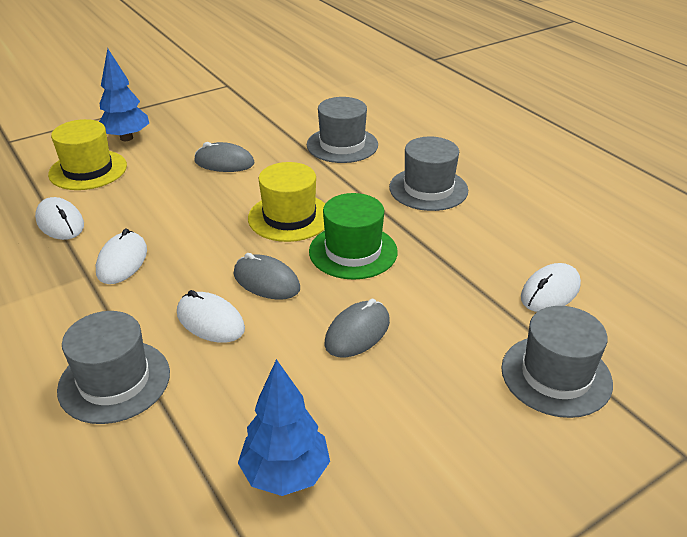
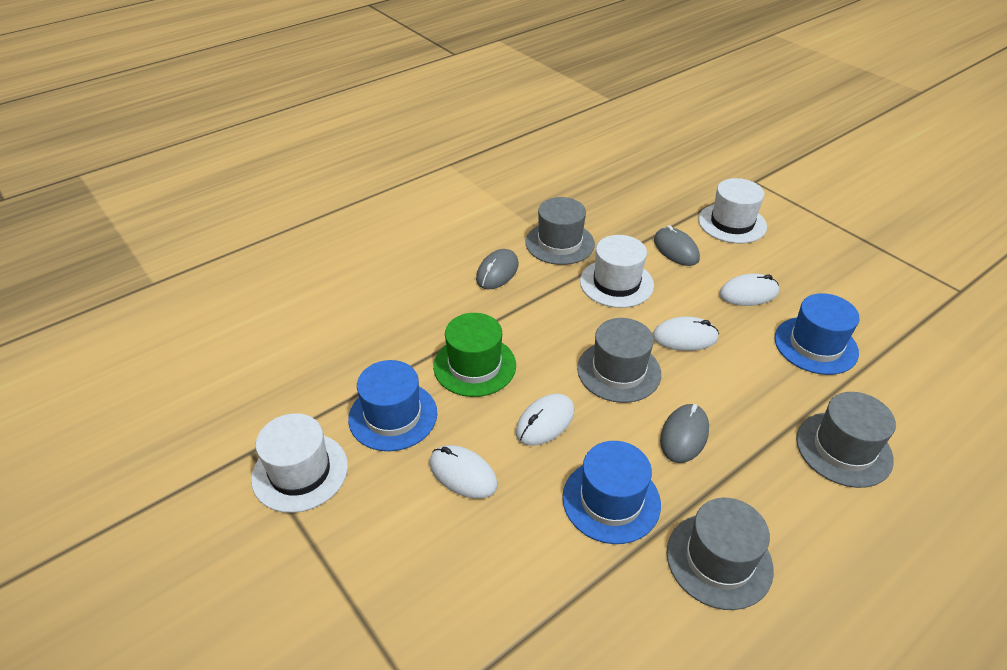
blue hat: none = 0 -> [348,360,437,451] [562,441,661,544] [775,293,860,375] = 3
blue tree: [99,48,149,141] [238,359,330,496] = 2 -> none = 0
white hat: none = 0 -> [251,413,348,513] [580,235,654,308] [698,178,767,244] = 3
yellow hat: [48,119,127,190] [248,162,325,242] = 2 -> none = 0

